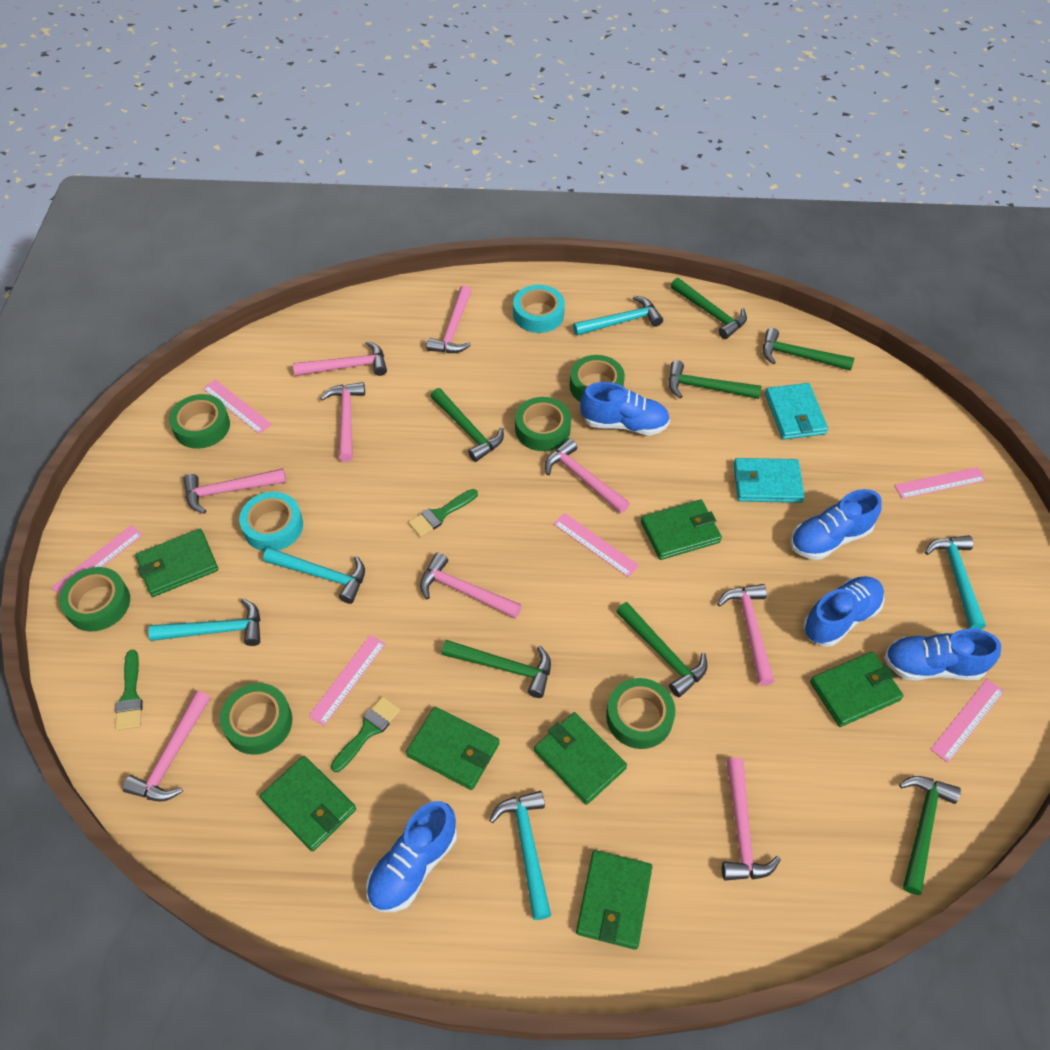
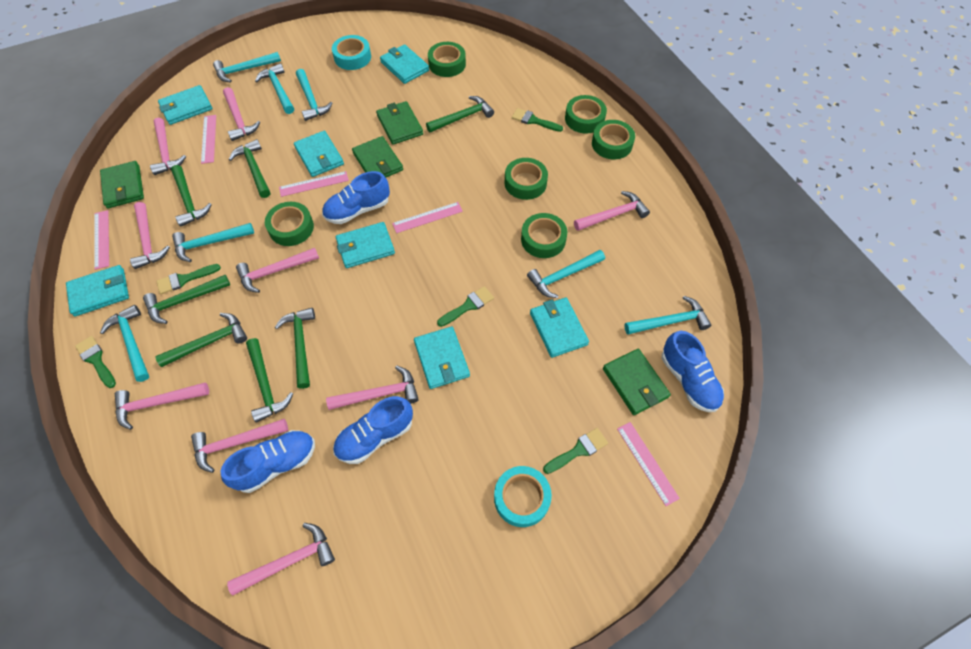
blue shoe: [366,801,457,912] [580,382,670,435] [790,489,882,560] [803,576,884,646] [884,629,1001,681] = 5 -> [220,430,315,493] [322,171,390,224] [333,396,413,464] [662,331,724,412] = 4
green brush: [115,649,143,730] [331,696,400,772] [408,489,478,537] = 3 -> [75,336,116,388] [156,264,221,294] [437,286,494,327] [512,108,563,132] [543,428,608,474] = 5
green wallet: [136,529,218,597] [260,756,356,851] [406,707,499,790] [534,712,627,805] [576,850,652,950] [641,500,722,560] [810,652,904,727] = 7 -> [100,161,144,208] [352,136,403,177] [376,101,423,145] [603,349,671,415] = 4
pink ruler: [51,525,143,596] [203,379,272,434] [308,635,386,726] [553,513,639,577] [894,467,986,499] [930,679,1004,763] = 6 -> [94,210,109,270] [201,115,216,164] [279,171,349,197] [392,202,463,233] [617,422,680,506] = 5
turquoise hammer: [148,598,260,646] [263,548,365,604] [489,791,551,920] [573,296,663,336] [925,535,986,630] = 5 -> [100,305,149,382] [172,223,254,262] [213,52,281,82] [255,63,294,114] [296,69,333,121] [527,250,605,298] [624,296,711,335] = 7
turquoise wallet: [734,458,805,503] [765,383,828,440] = 2 -> [66,265,129,316] [158,85,212,125] [294,131,344,177] [336,222,395,268] [380,44,429,84] [414,326,470,389] [530,298,589,358] = 7

